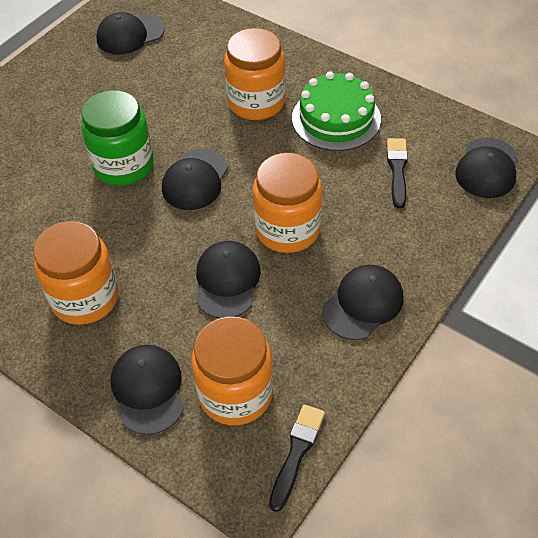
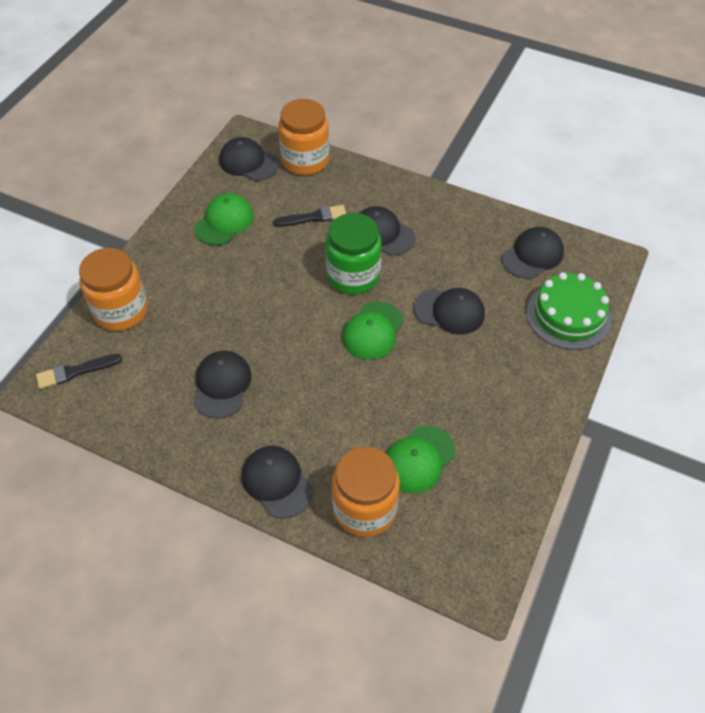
green cap: none = 0 -> [194,193,254,245] [342,301,404,360] [386,425,455,493] = 3
orange jar: [33,221,119,325] [191,316,273,425] [224,28,286,120] [253,153,322,253] = 4 -> [79,248,148,331] [278,99,329,175] [332,447,400,537] = 3

